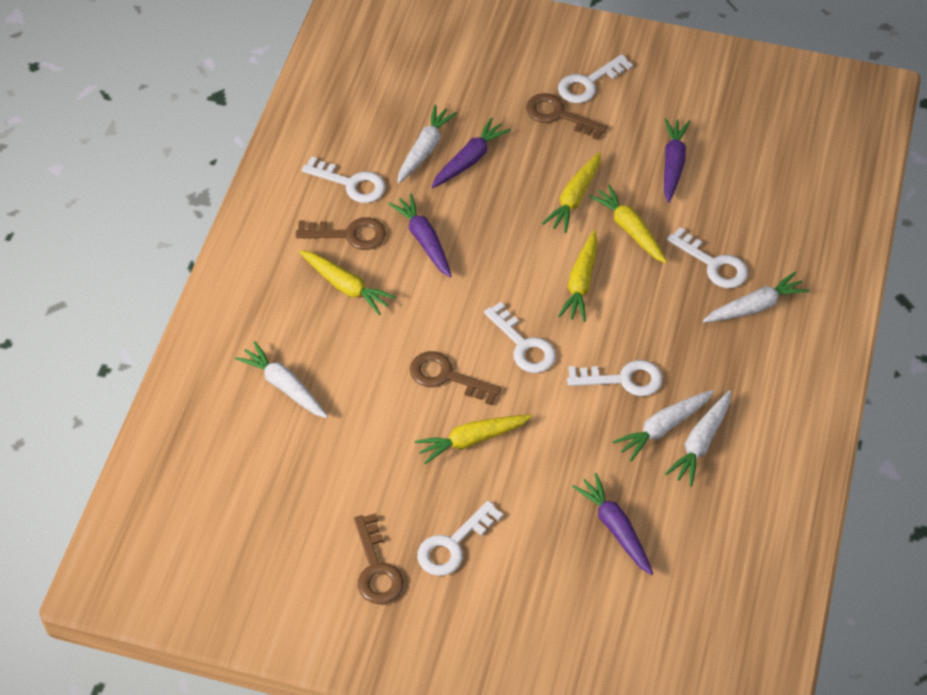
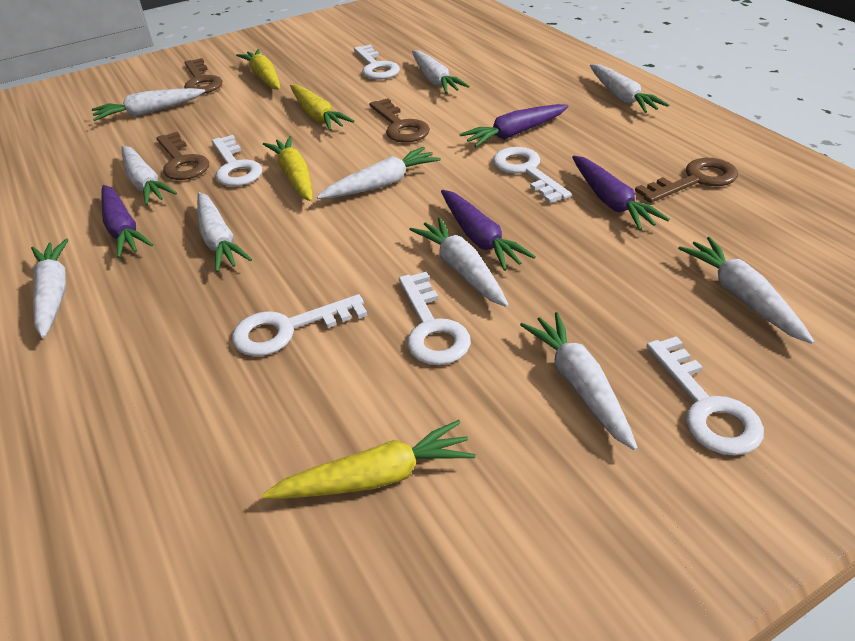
white carrot: [235,341,328,418] [398,104,458,183] [613,390,714,462] [665,390,731,486] [703,272,809,323] = 5 -> [31,239,68,338] [92,88,205,121] [121,146,177,205] [197,192,252,272] [317,147,441,199] [409,217,509,307] [412,50,470,94] [520,312,638,451] [590,64,669,113] [678,237,815,344] = 10
yellow carrot: [299,250,396,315] [415,415,532,464] [542,152,601,233] [558,230,598,322] [589,184,667,263] = 5 -> [236,49,280,89] [262,420,476,499] [263,136,312,202] [290,85,354,131] = 4

